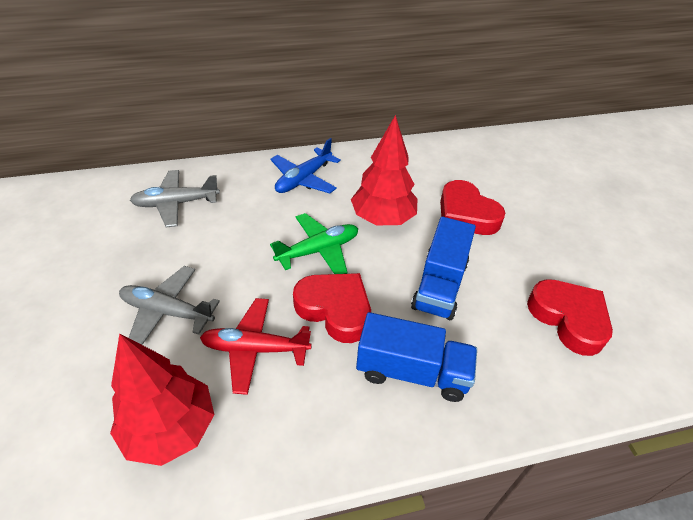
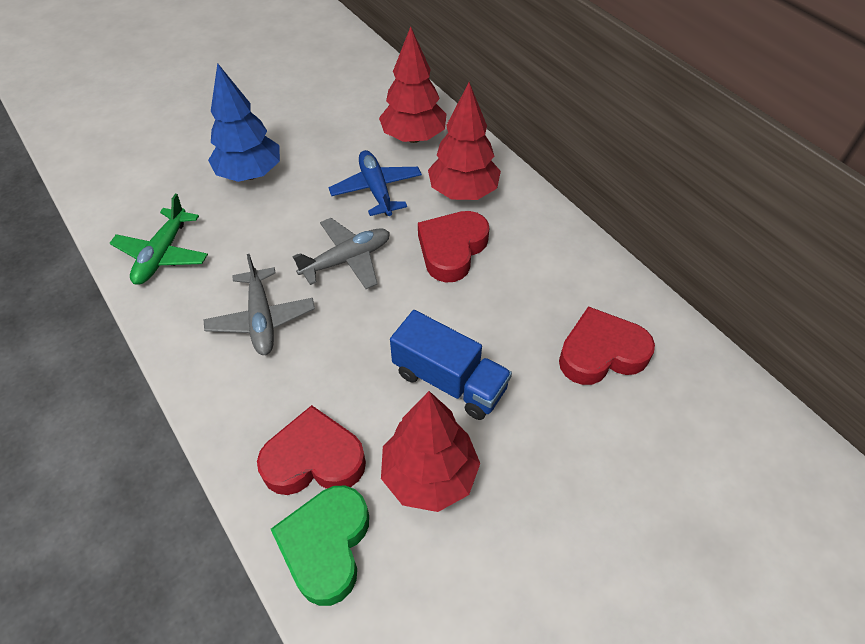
blue tree: none = 0 -> [208,63,280,182] = 1
blue truck: [356,312,477,402] [411,217,476,320] = 2 -> [390,310,512,420] = 1
green heart: none = 0 -> [271,486,369,606] = 1
red plane: [200,298,312,395] = 1 -> none = 0
red tree: [110,334,214,466] [351,115,417,225] = 2 -> [379,26,447,143] [381,391,480,512] [428,82,501,200] = 3

